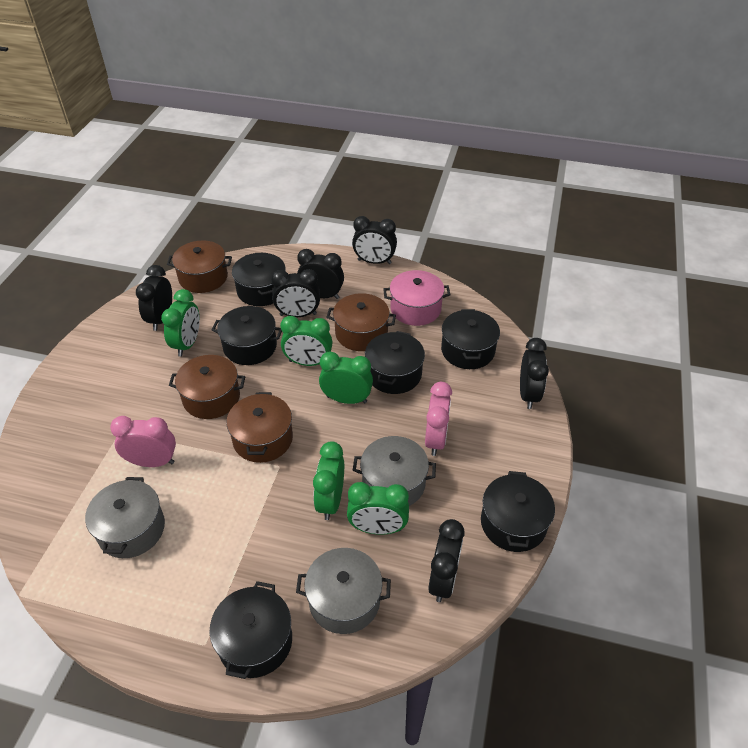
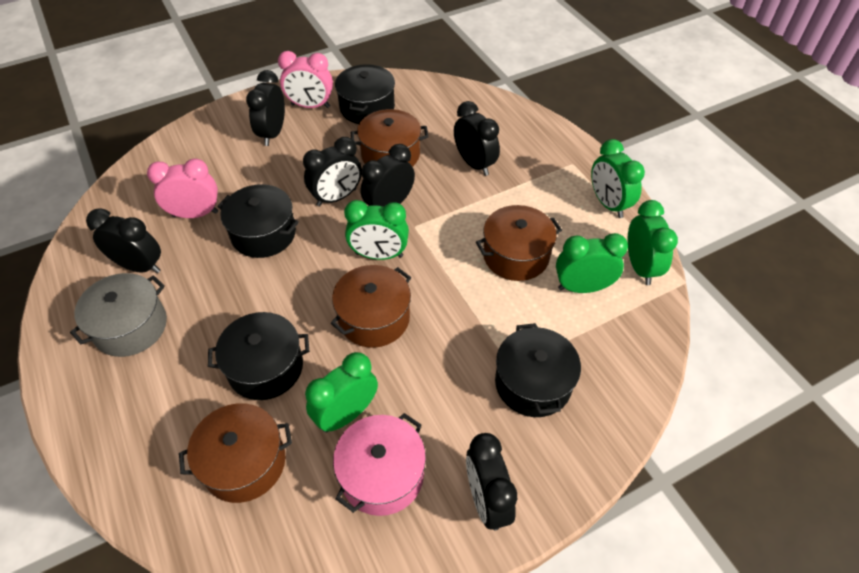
black pot: [209,581,292,679] [212,306,282,365] [232,253,286,306] [365,331,425,394] [441,309,500,369] [481,471,555,552] = 6 -> [208,312,309,400] [217,184,299,258] [335,64,395,124] [495,323,581,417] = 4
grey pot: [85,477,165,558] [296,548,391,634] [353,436,436,506] = 3 -> [70,273,167,357] = 1

